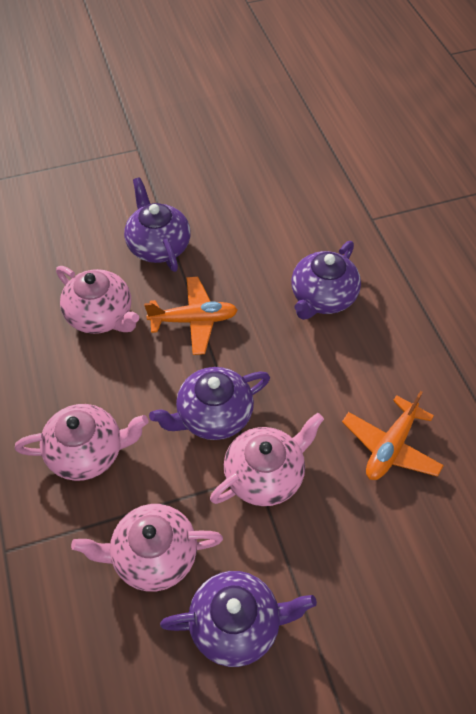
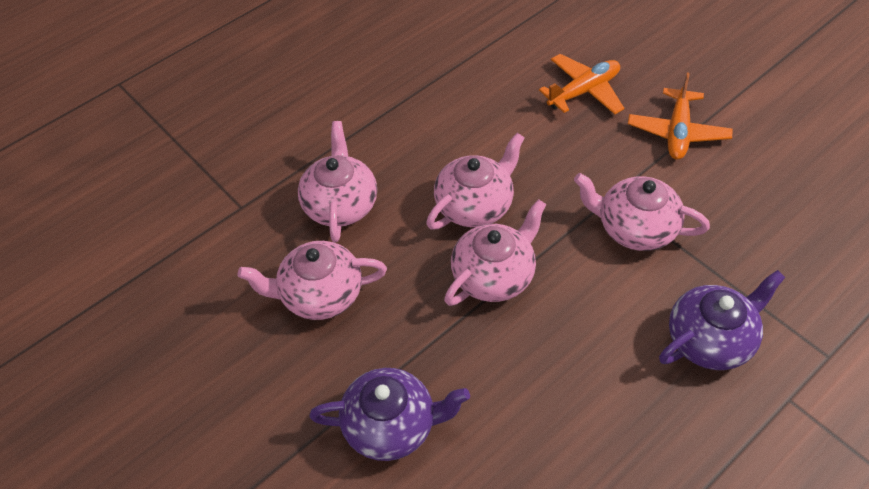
pink teapot: [15,404,149,481] [56,266,139,334] [71,504,223,592] [210,413,324,506] = 4 -> [238,241,387,320] [298,121,377,243] [426,133,524,230] [444,199,547,306] [574,173,710,251] = 5
purple teapot: [124,177,191,272] [149,367,270,440] [160,571,317,667] [291,241,361,320] = 4 -> [309,368,470,461] [659,270,786,370] = 2

